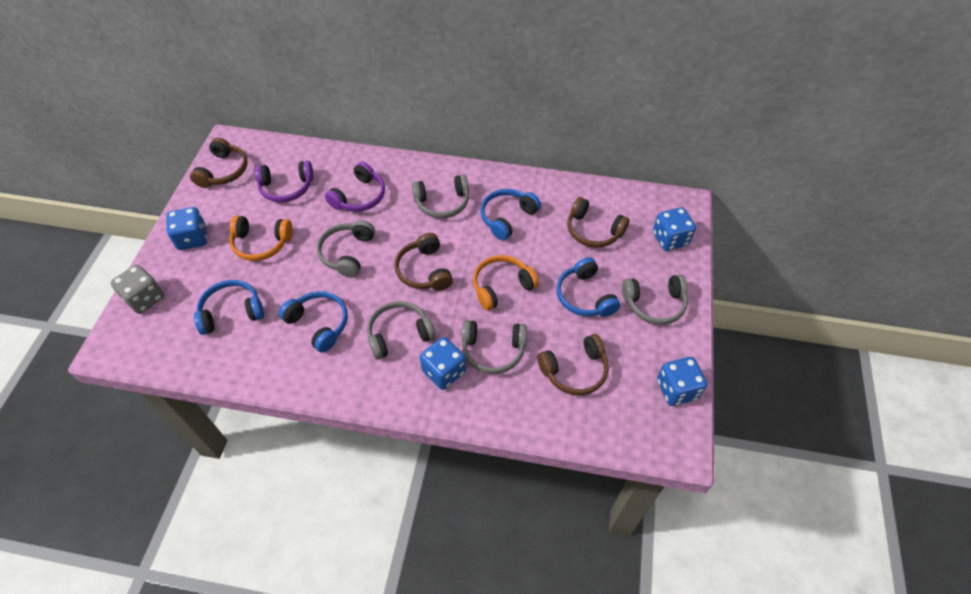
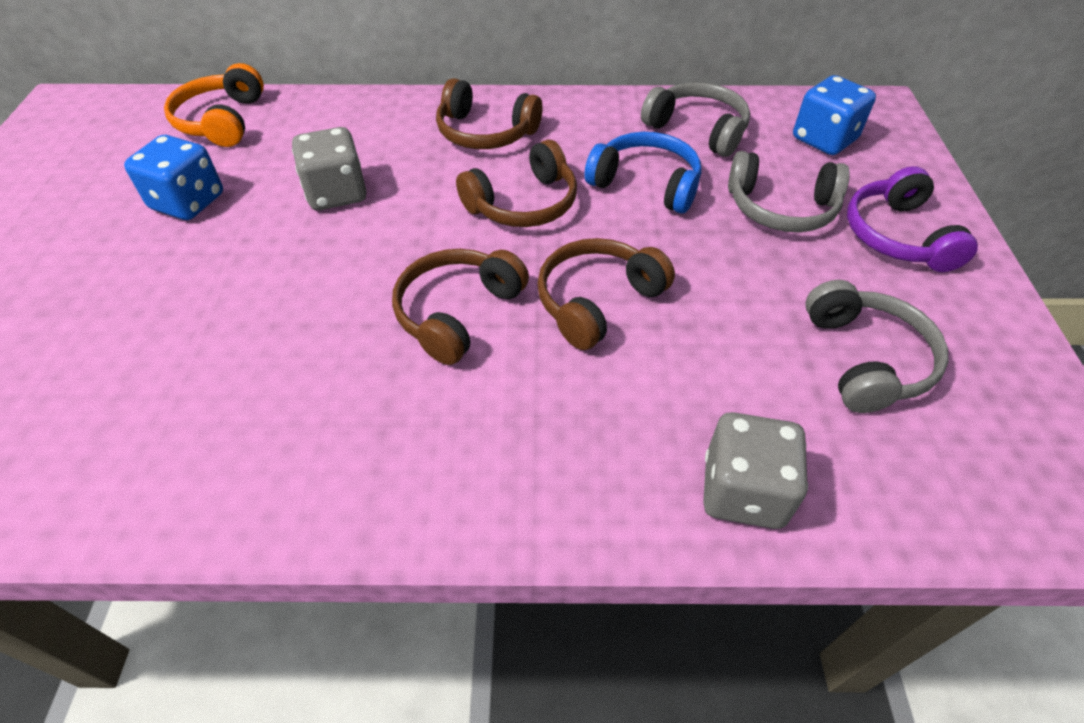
blue dice: [166,207,207,250] [420,337,466,390] [653,207,696,251] [657,357,707,406] = 4 -> [124,135,223,220] [793,75,876,155] = 2
blue headphones: [194,280,264,335] [279,291,348,353] [480,189,541,240] [556,257,620,317] = 4 -> [584,132,702,214] = 1
grey dice: [111,265,164,314] = 1 -> [292,127,367,210] [703,412,808,529] = 2
grey headphones: [317,220,375,278] [367,301,436,360] [412,174,469,219] [462,320,527,374] [622,275,688,325] = 5 -> [641,82,750,157] [728,151,850,232] [805,280,949,413] = 3
orange headphones: [229,216,293,261] [473,255,539,310] = 2 -> [164,63,264,147] = 1
purple headphones: [255,161,314,202] [325,162,385,212] = 2 -> [847,166,978,272] = 1

